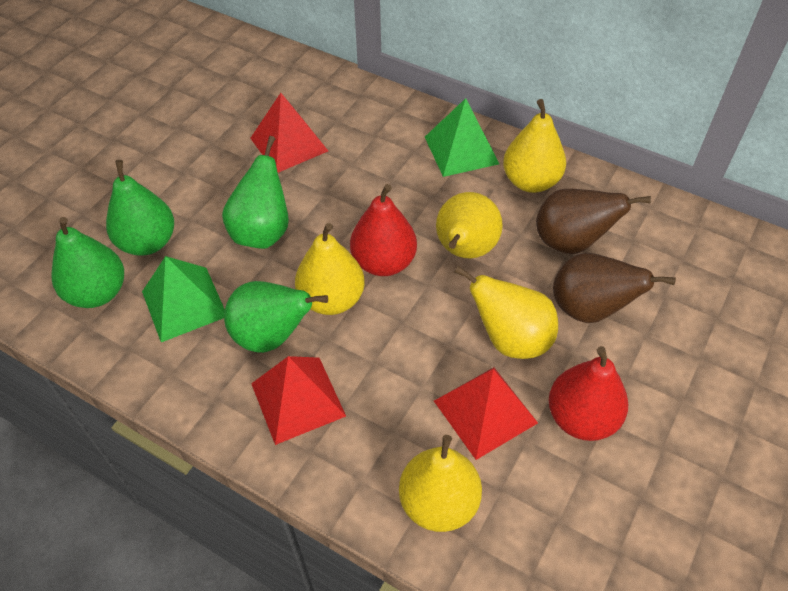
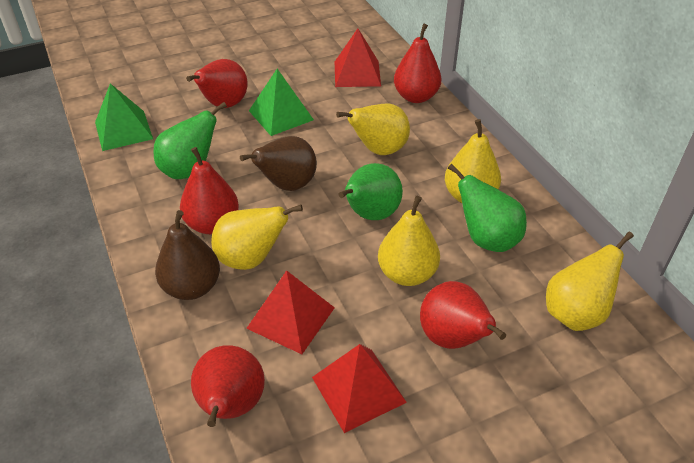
green pear: [51,217,124,308] [106,160,174,256] [222,136,289,249] [224,281,328,353] = 4 -> [153,102,227,179] [338,163,403,220] [448,164,527,252] = 3
red pear: [350,184,417,276] [549,346,628,441] = 2 -> [180,147,239,234] [186,59,247,108] [191,345,265,427] [394,24,441,103] [420,281,506,349] = 5

